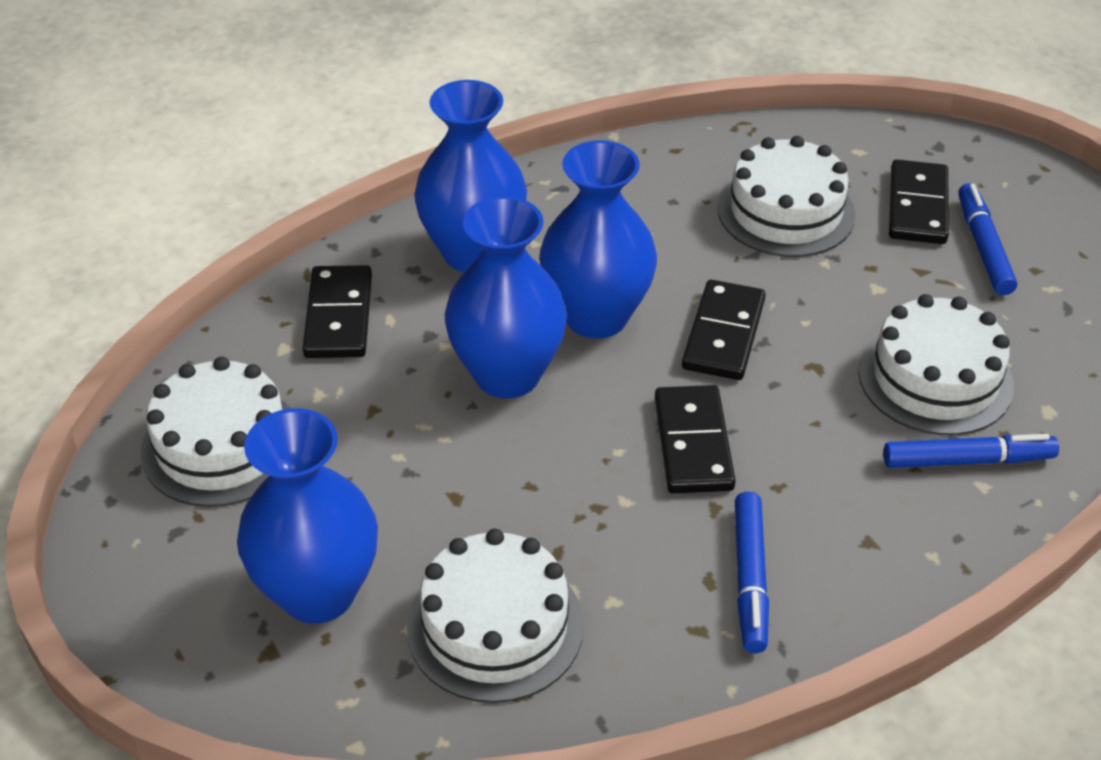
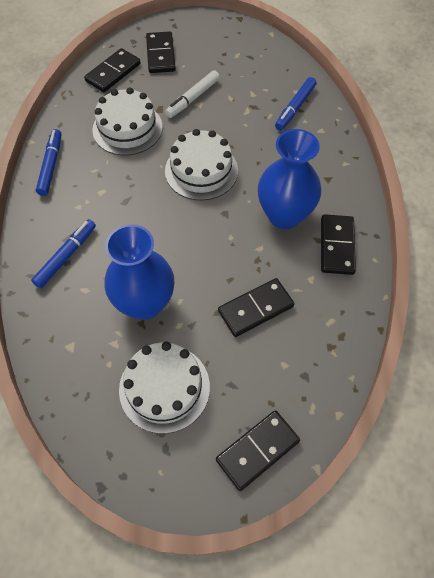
black domino: [303,265,372,358] [655,385,736,493] [682,280,766,380] [889,159,949,244] = 4 -> [84,48,141,92] [146,31,176,73] [216,410,300,491] [218,278,295,337] [321,214,356,275] = 5
blue vase: [237,408,378,624] [414,80,527,272] [445,196,567,398] [539,140,657,339] = 4 -> [104,224,174,320] [258,129,321,229] = 2
white cake: [140,357,290,507] [407,529,584,703] [717,136,855,257] [858,294,1014,435] = 4 -> [92,88,163,155] [119,342,210,434] [165,129,238,201] = 3
white marker: none = 0 -> [165,70,220,118] = 1

